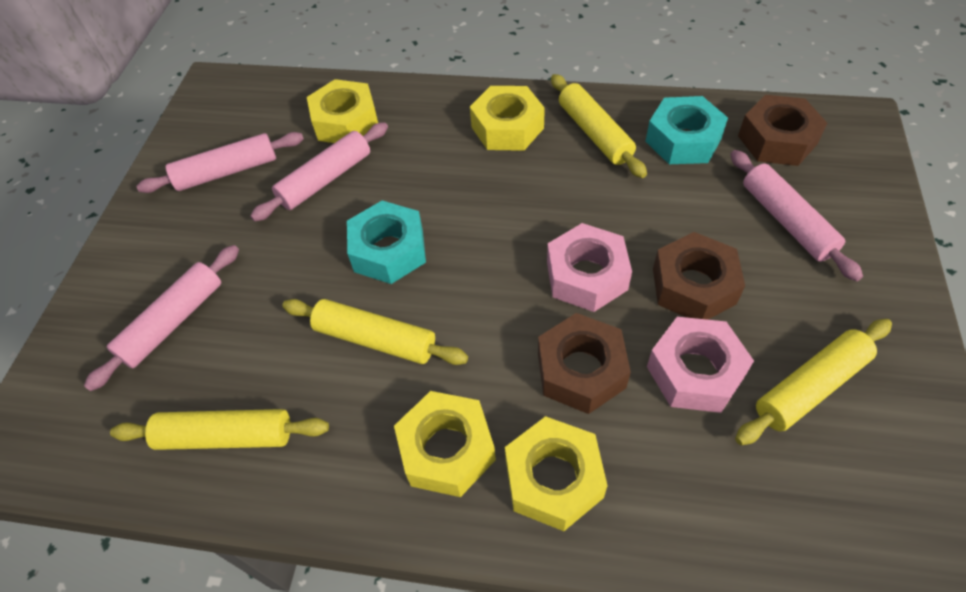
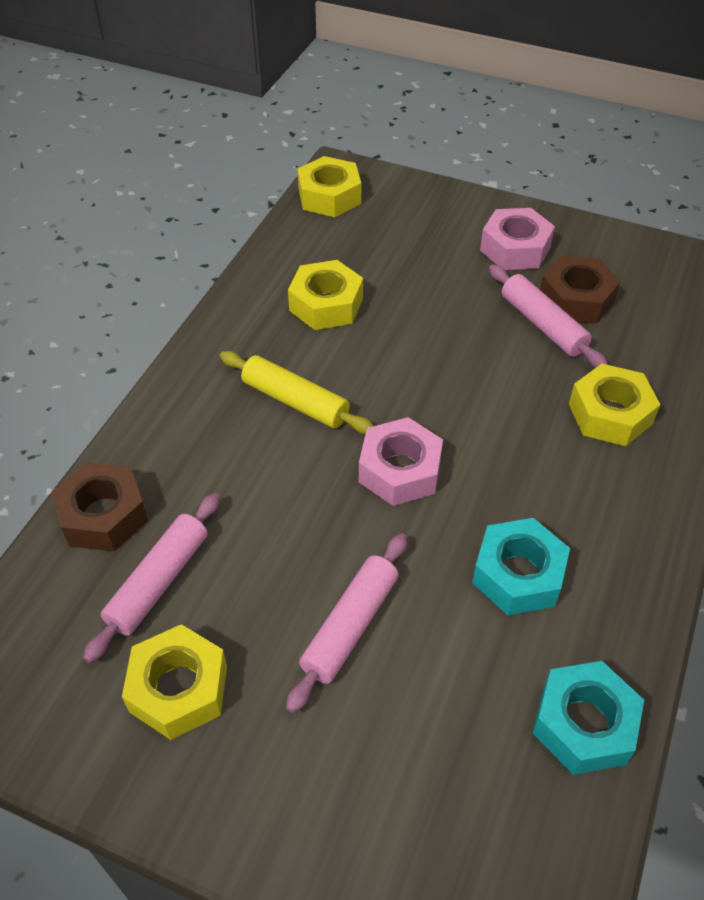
brown nut: [538,313,631,414] [653,232,745,320] [738,95,827,166] = 3 -> [51,462,148,551] [540,256,620,324] = 2
pink rolling pin: [84,245,239,391] [136,132,304,193] [250,122,388,222] [730,150,863,281] = 4 -> [83,493,220,663] [286,533,407,713] [489,264,608,368] = 3
yellow rolling pin: [110,409,329,450] [282,299,468,365] [551,74,647,178] [735,319,892,445] = 4 -> [220,351,373,434] = 1

